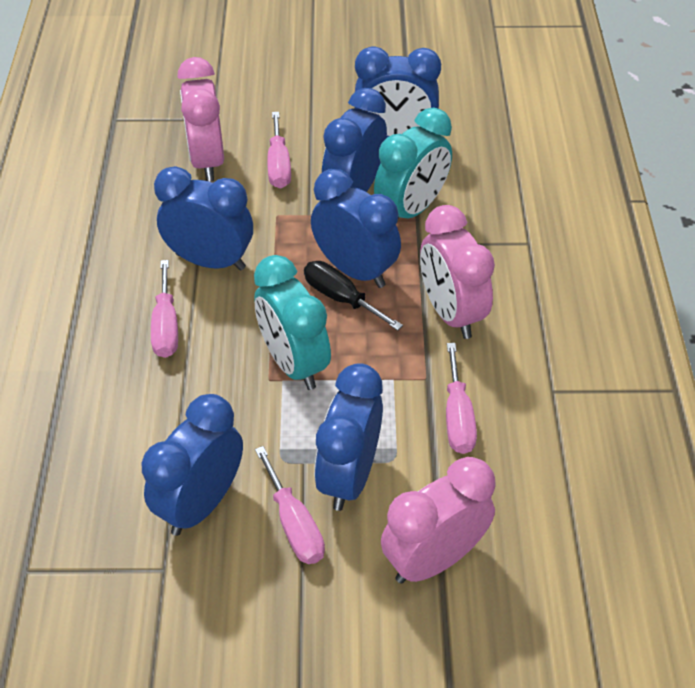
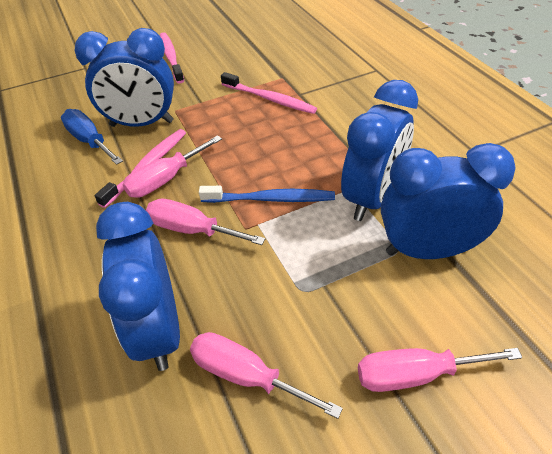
black screwdriver: [304,261,403,331] = 1 -> none = 0
blue clock: [142,394,243,536] [154,166,253,270] [311,169,401,288] [314,363,383,511] [322,88,387,192] [354,46,441,137] = 6 -> [74,28,174,127] [96,202,180,371] [341,80,418,221] [381,143,516,259] = 4
blue screwdriver: none = 0 -> [61,109,123,165] = 1
blue toothbrush: none = 0 -> [199,186,335,203] = 1
pink clock: [177,57,224,182] [381,457,496,584] [420,205,495,339] = 3 -> none = 0
pink toothbrush: none = 0 -> [94,129,186,208] [160,32,184,84] [221,72,317,114] = 3
turquoise clock: [254,255,331,390] [374,108,452,218] = 2 -> none = 0

